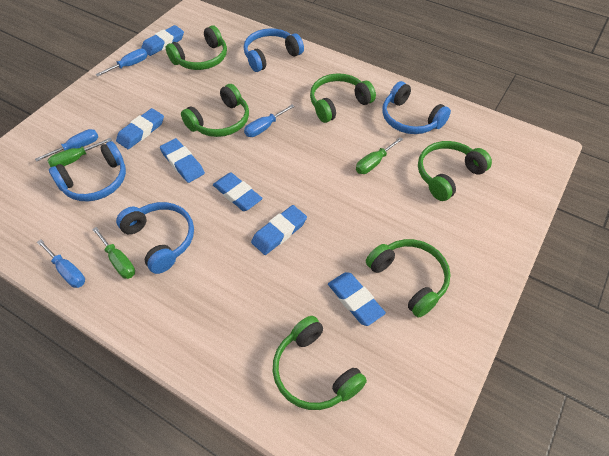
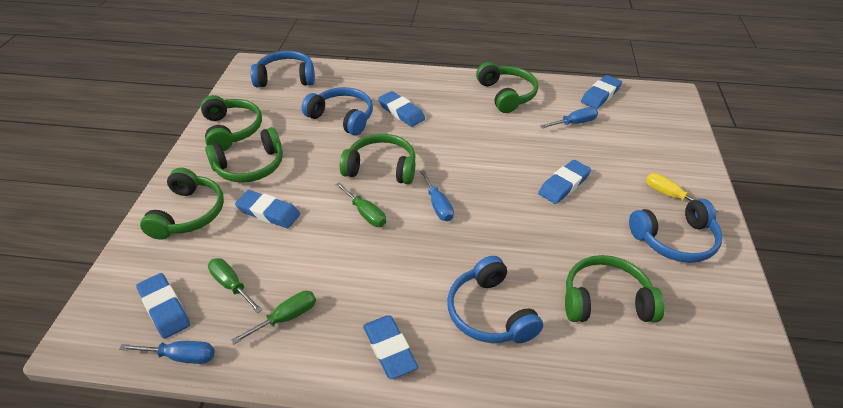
blue screwdriver: [35,129,99,162] [37,240,85,288] [96,49,148,76] [244,105,295,137] = 4 -> [119,341,215,364] [420,170,454,221] [540,107,598,128] = 3
yellow screwdriver: none = 0 -> [646,173,719,214] = 1

